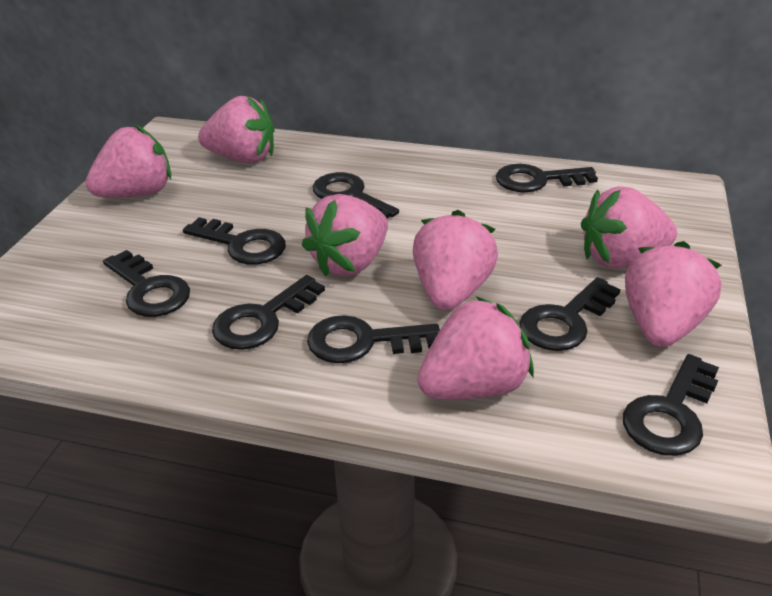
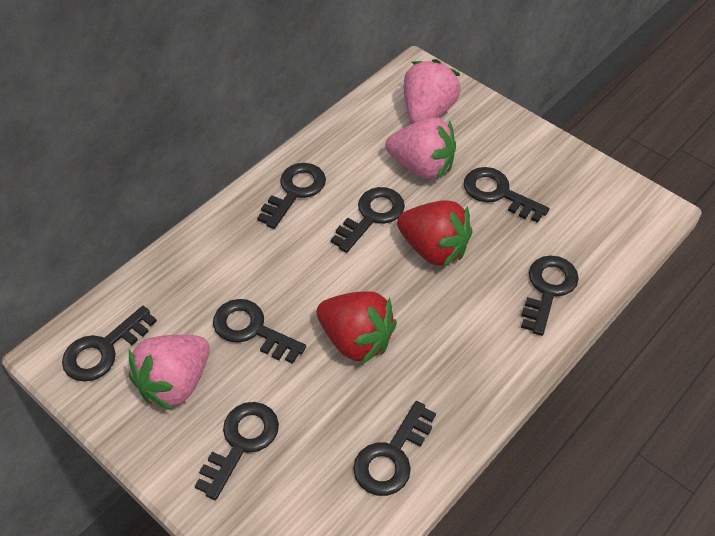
pink strawberry: [85,125,171,197] [198,96,275,163] [302,194,388,277] [413,210,498,310] [417,296,534,399] [581,186,677,269] [625,241,722,347] = 7 -> [129,335,210,410] [386,117,456,179] [404,59,461,124] = 3
red strawberry: none = 0 -> [317,291,397,364] [397,200,473,268] = 2

